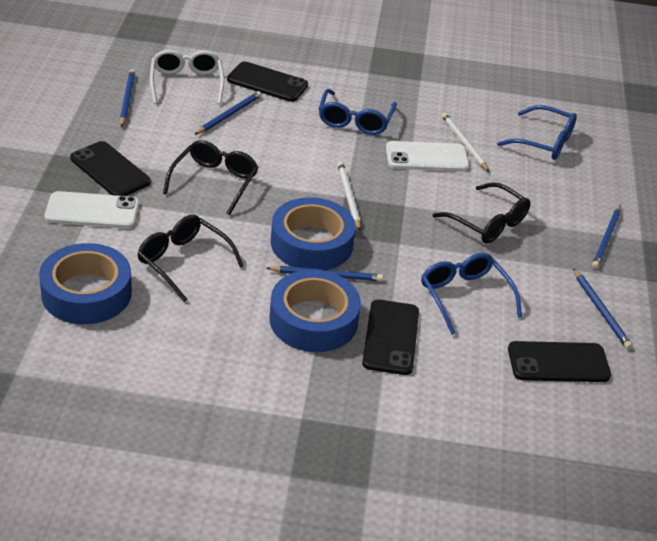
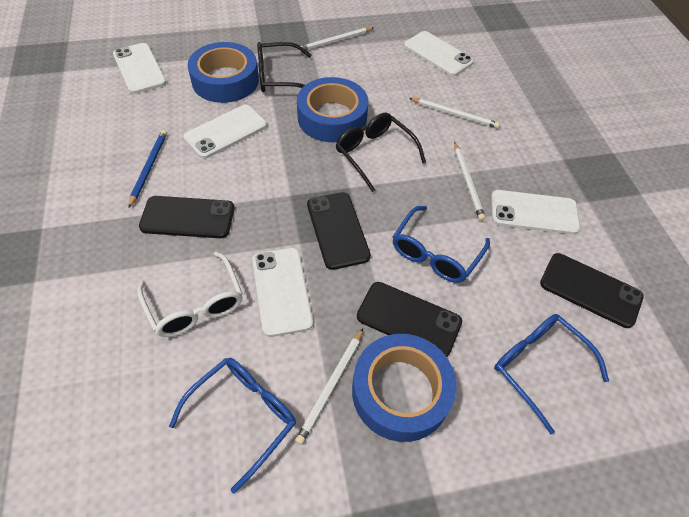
black glasses: [137,215,244,302] [163,140,259,215] [433,182,530,244] = 3 -> [257,42,312,92] [336,113,426,192] = 2
blue pencil: [120,69,135,127] [194,91,262,135] [267,266,383,281] [573,268,633,349] [592,205,621,269] = 5 -> [128,130,167,208] = 1
white pencil: [338,162,361,231] [442,113,489,172] = 2 -> [295,329,363,445] [298,27,373,52] [409,98,500,128] [454,142,485,221] = 4
white phone: [44,191,139,229] [386,141,469,172] = 2 -> [113,43,166,94] [183,105,267,159] [252,248,313,337] [404,31,474,76] [491,190,580,234] = 5

